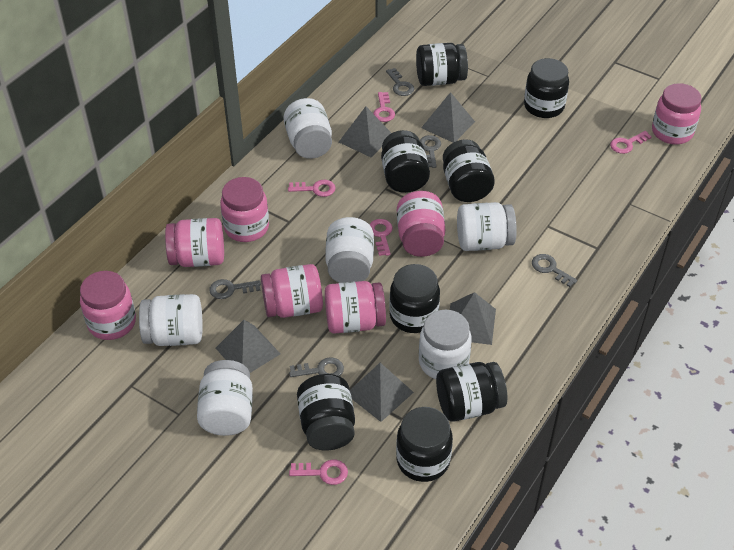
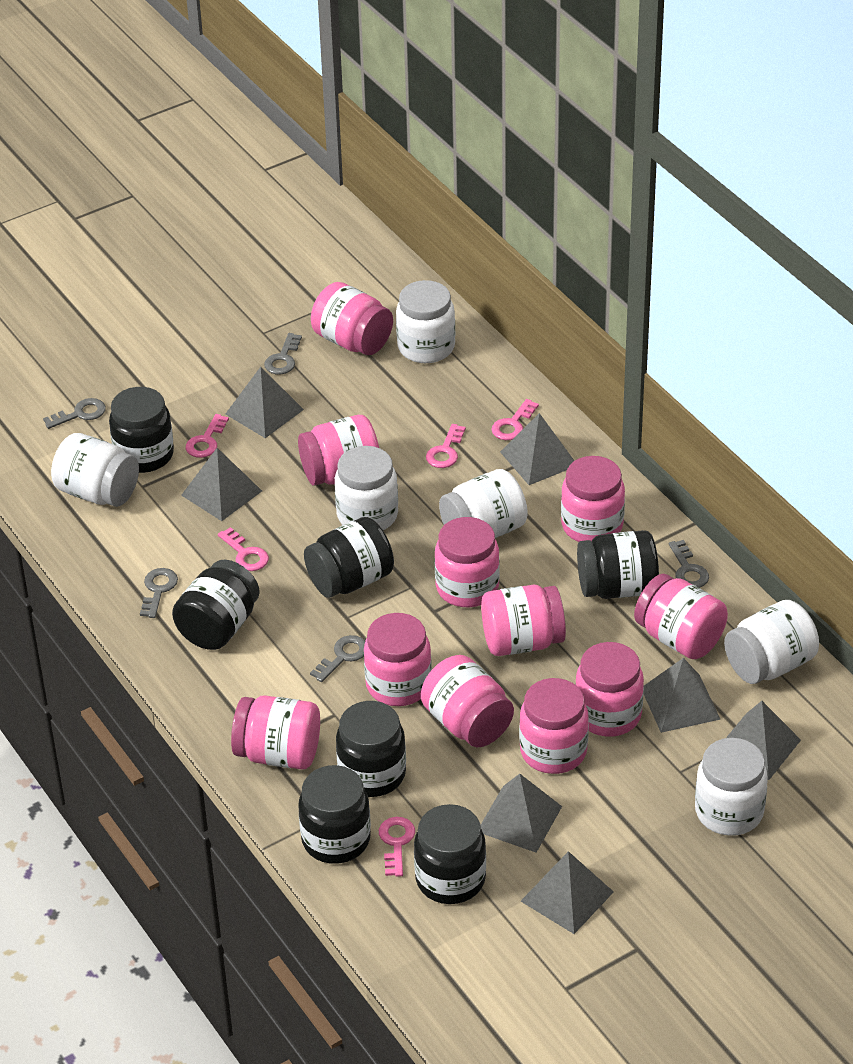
black jar: [297,374,355,450] [381,130,430,193] [389,264,440,333] [396,407,453,482] [416,43,468,86] [436,362,507,422] [443,139,495,202] [524,58,569,118] = 8 -> [109,387,174,473] [172,559,260,650] [298,765,371,864] [304,517,394,598] [336,701,406,797] [414,804,486,904] [577,530,659,599] = 7
grey pyramid: [216,320,280,373] [339,106,391,157] [350,363,414,422] [421,92,475,143] [450,292,496,345] = 5 -> [181,448,262,521] [226,367,304,438] [481,774,562,853] [500,413,574,485] [521,851,614,934] [644,658,720,733] [726,701,801,780] = 7
pink jar: [80,271,136,340] [165,218,224,267] [220,177,269,242] [261,264,323,318] [325,281,386,333] [397,191,445,257] [652,83,702,144] = 7 -> [231,695,320,769] [298,415,379,486] [311,282,393,355] [364,613,432,706] [421,655,514,747] [435,517,500,607] [481,585,566,656] [519,678,589,774] [561,456,625,542] [575,642,644,737] [634,574,728,659] = 11

